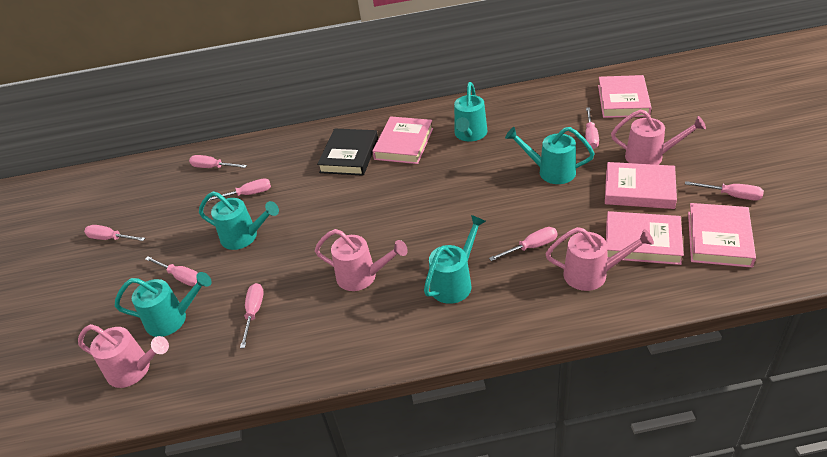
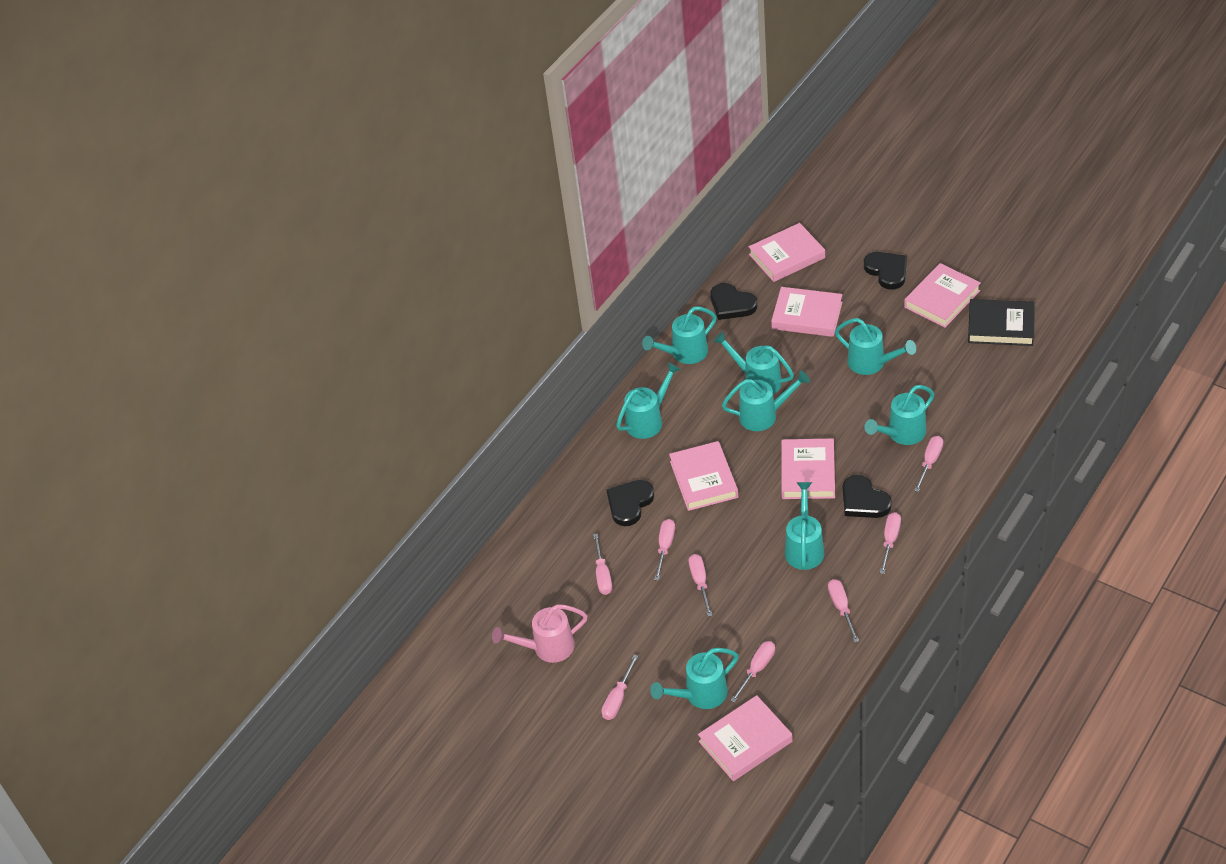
black heart: none = 0 -> [607,480,654,526] [710,283,757,320] [843,475,892,518] [864,252,907,290] = 4
pink book: [372,116,433,164] [598,75,652,118] [605,162,677,209] [606,211,684,265] [688,203,756,268] = 5 -> [669,441,738,511] [698,695,793,781] [748,223,825,282] [771,287,842,337] [781,439,835,499] [904,263,981,328] = 6
pink watering can: [78,324,169,388] [315,229,408,291] [545,227,654,291] [611,109,706,165] = 4 -> [492,604,587,663] = 1
turquoise watering can: [115,272,212,337] [199,191,279,250] [424,215,486,304] [454,82,487,142] [505,127,595,184] = 5 -> [616,362,681,439] [642,307,717,364] [650,648,739,709] [713,331,794,394] [722,370,810,431] [785,482,824,570] [835,318,916,375] [864,385,934,445] = 8

